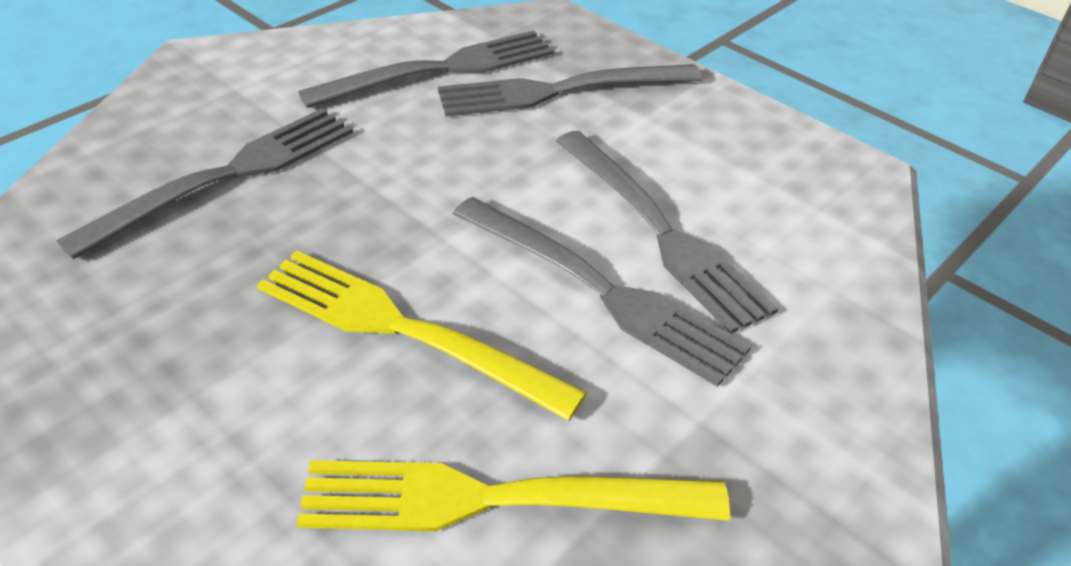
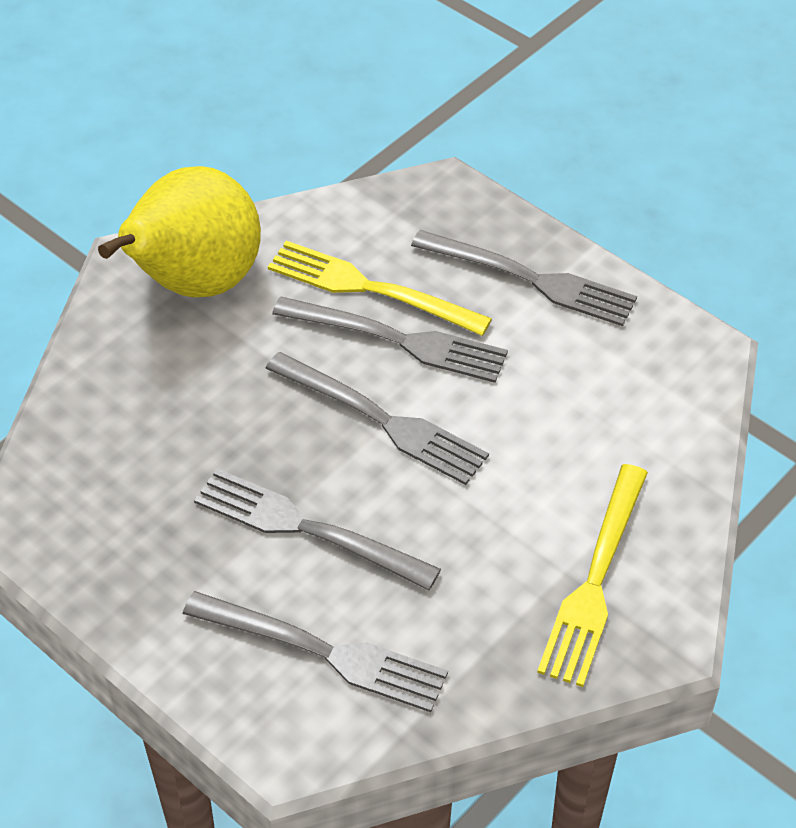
yellow pear: none = 0 -> [98,166,261,297] = 1

